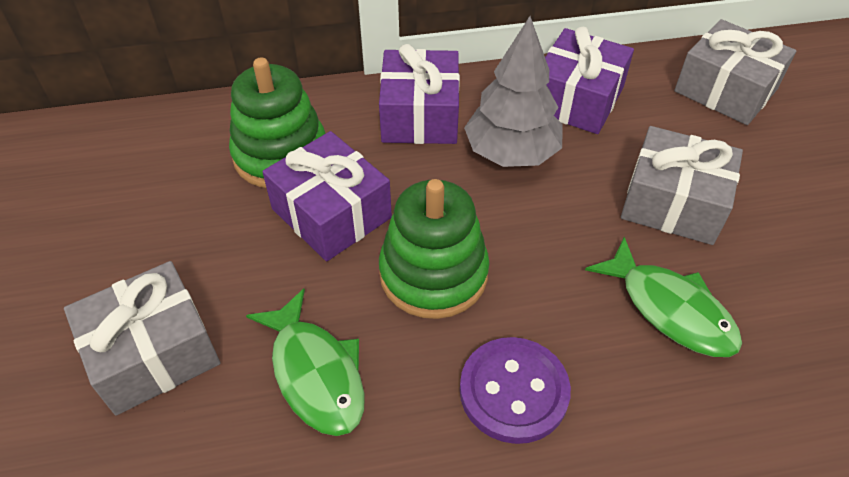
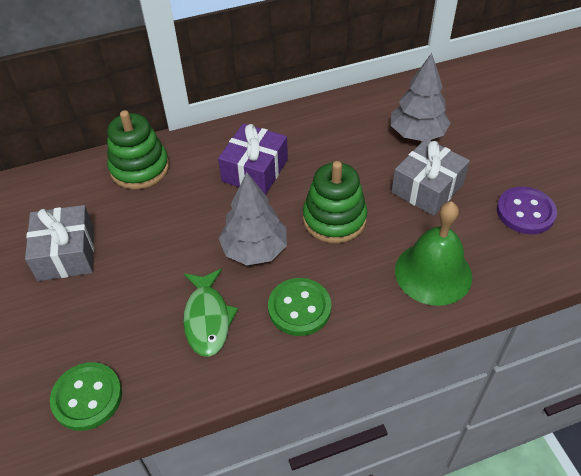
green bell: none = 0 -> [395,202,472,306] = 1
green button: none = 0 -> [50,362,122,431] [268,278,331,336] = 2
green fish: [246,288,365,436] [585,237,742,357] = 2 -> [183,269,238,357] = 1
grey gift: [64,261,220,416] [621,126,743,245] [674,19,796,125] = 3 -> [25,205,94,281] [392,139,470,216] = 2
grey tree: [464,16,562,167] = 1 -> [219,172,287,265] [391,53,450,141] = 2
purple gift: [262,131,392,261] [379,44,460,144] [545,26,634,134] = 3 -> [218,124,288,195] = 1

